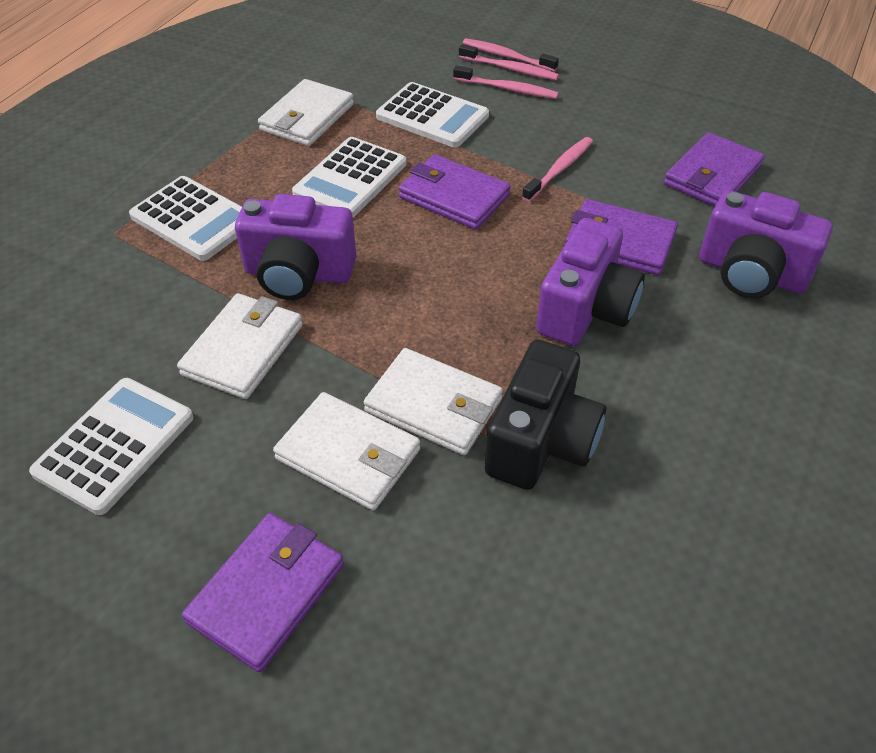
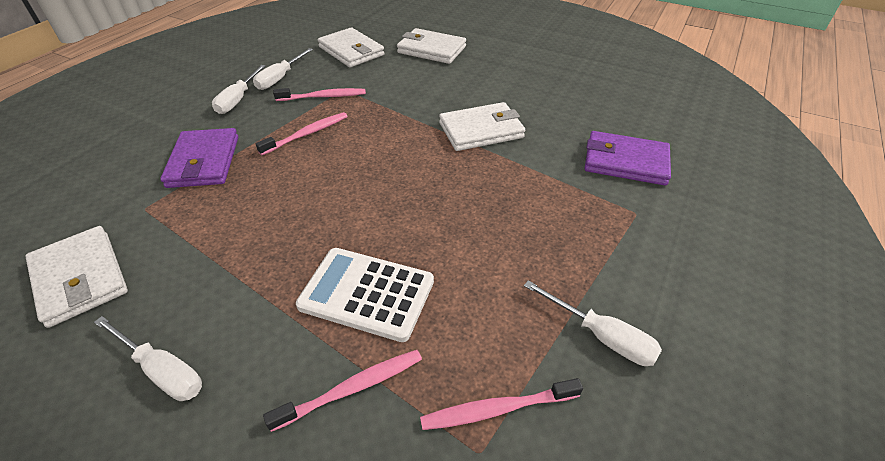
black camera: [485,340,606,490] = 1 -> none = 0
purple camera: [235,194,356,300] [536,218,645,346] [699,190,833,298] = 3 -> none = 0
purple wallet: [182,513,344,672] [399,154,511,230] [565,199,678,275] [664,132,765,206] = 4 -> [160,128,238,188] [585,131,671,185] = 2
white calculator: [29,378,193,515] [129,176,242,261] [292,137,406,217] [376,82,489,147] = 4 -> [296,248,434,342] = 1
white screwdriver: none = 0 -> [94,316,202,401] [212,65,266,114] [253,48,313,90] [524,280,662,366] = 4

